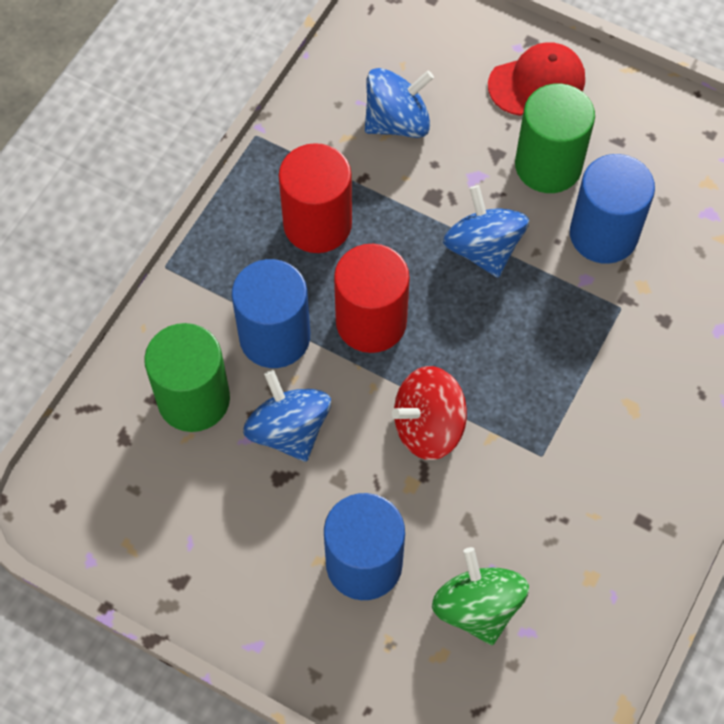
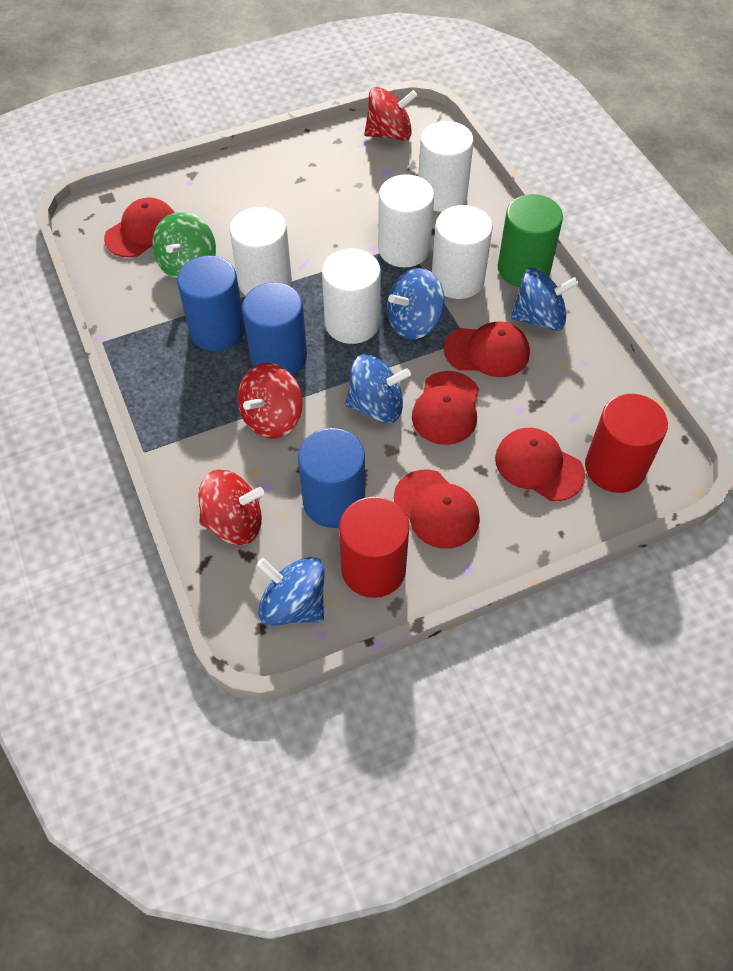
blue spinning top: [243,370,331,462] [365,68,434,138] [443,185,529,278] = 3 -> [257,557,325,626] [345,354,411,423] [387,268,444,340] [511,268,579,331] = 4
green cylinder: [144,323,230,432] [515,84,595,193] = 2 -> [498,194,563,287] = 1
red cap: [488,42,585,116] = 1 -> [104,197,174,258] [394,470,480,549] [412,371,479,445] [444,321,530,377] [495,428,585,501] = 5
red spinning top: [392,366,467,460] = 1 -> [198,470,264,545] [237,363,303,439] [365,87,417,141] = 3
white cylinder: none = 0 -> [229,207,292,295] [322,249,381,344] [378,174,435,267] [418,121,474,212] [432,205,493,299] = 5

